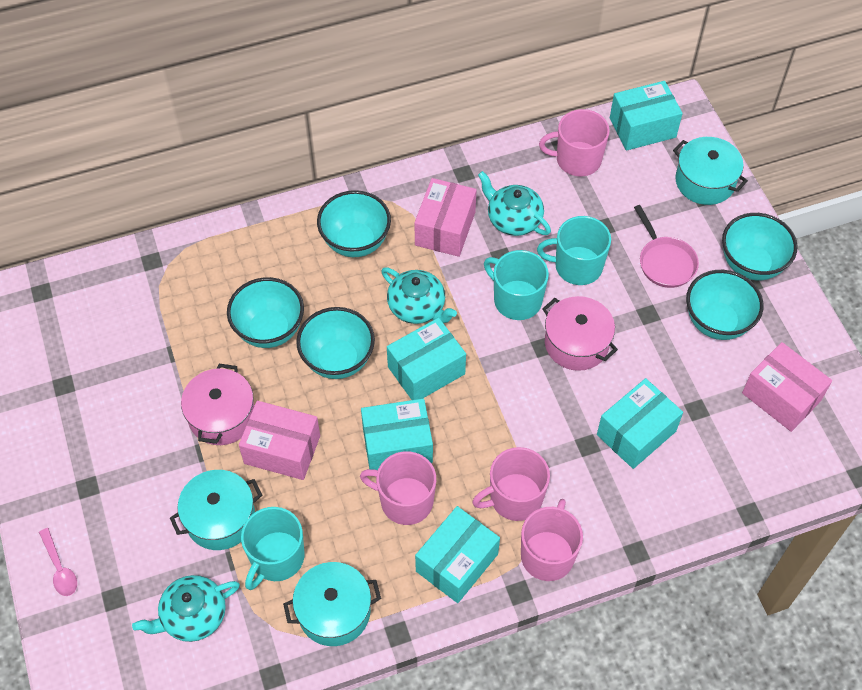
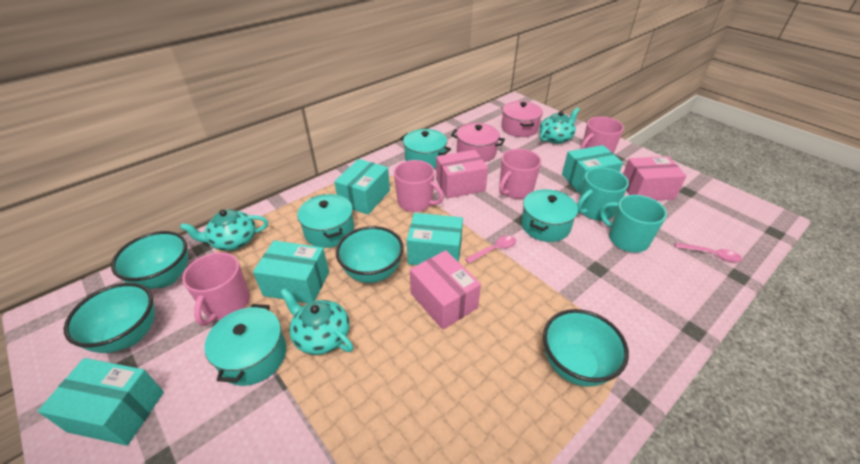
pink pan: [634,205,699,288] = 1 -> none = 0
pink spoon: [39,528,77,596] = 1 -> [465,236,516,263] [675,243,742,262] = 2
turquoise bowl: [227,277,304,348] [296,307,375,379] [317,190,391,257] [686,270,764,340] [722,213,798,280] = 5 -> [64,283,155,353] [111,231,188,289] [336,226,404,283] [543,309,629,387] = 4
turquoise mug: [241,507,304,590] [484,250,549,320] [537,216,611,285] = 3 -> [577,167,629,221] [600,195,667,253] = 2
turquoise pot: [170,470,262,550] [283,562,381,646] [673,137,748,205] = 3 -> [204,304,286,386] [297,194,354,248] [400,129,451,169] [521,189,578,242] = 4

